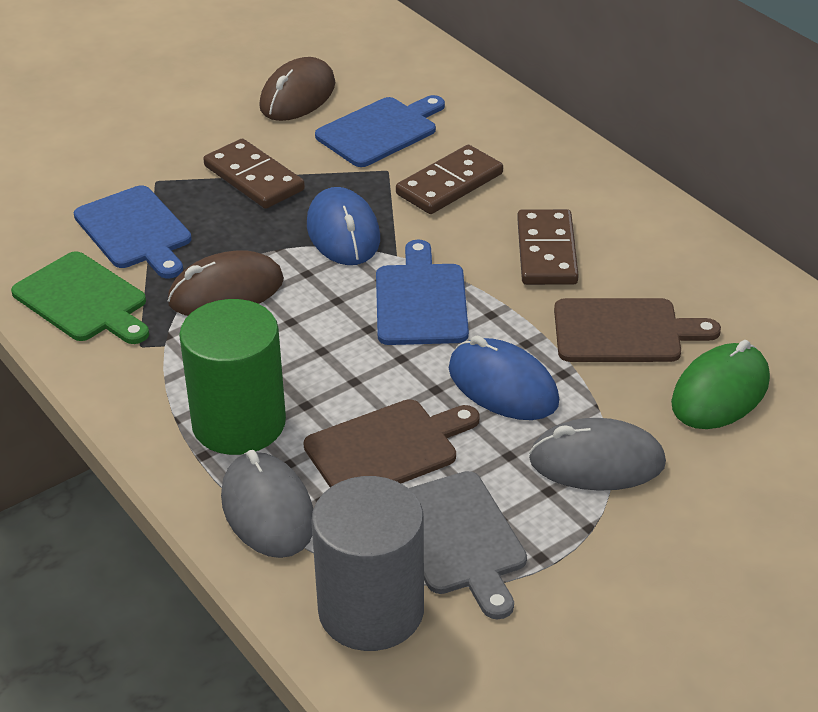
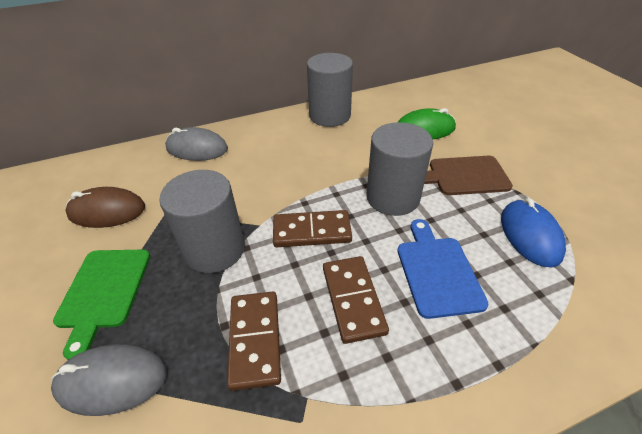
blue cutting board: [74,185,192,278] [315,95,445,167] [376,240,469,345] = 3 -> [397,219,488,319] = 1
blue mouse: [307,187,380,265] [449,336,559,420] = 2 -> [501,198,566,267] = 1
brown cutting board: [303,399,480,487] [554,298,721,362] = 2 -> [424,156,513,195] = 1
brown mouse: [168,250,284,316] [259,57,335,121] = 2 -> [65,187,145,228] = 1
green cylinder: [179,299,286,455] = 1 -> none = 0
grey cutting board: [408,471,527,620] = 1 -> none = 0
grey cylinder: [311,476,424,651] = 1 -> [159,170,245,273] [307,53,353,127] [366,122,433,216] = 3

